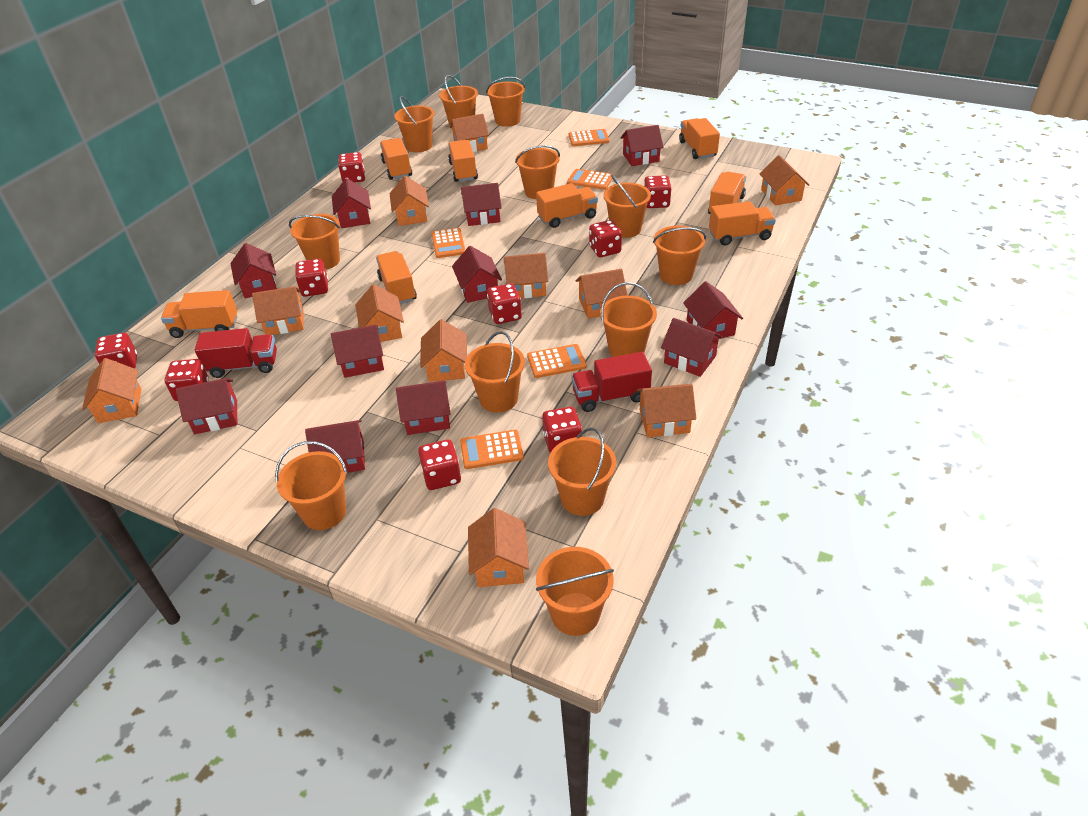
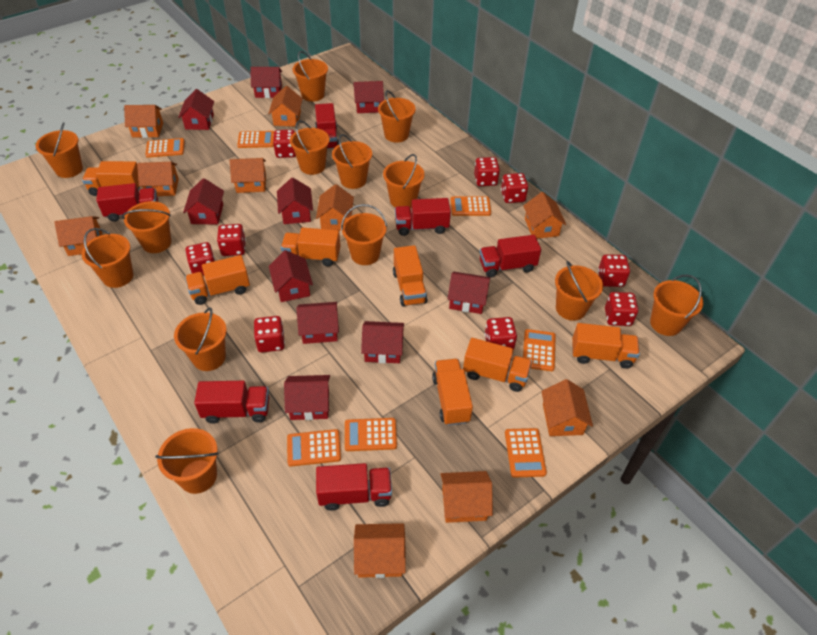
orange bucket: [275,441,347,530] [289,214,340,270] [394,96,434,152] [439,75,478,129] [465,331,525,413] [486,77,525,127] [515,145,560,199] [536,547,614,636] [548,428,616,516] [600,282,657,357] [603,175,651,238] [653,226,706,285] = 12 -> [36,122,83,178] [81,228,133,288] [122,201,171,253] [155,428,219,494] [174,307,227,371] [290,120,330,175] [293,51,328,102] [332,134,372,189] [341,204,387,265] [378,90,416,143] [383,154,425,208] [555,261,603,321] [650,275,703,336] = 13
orange calculator: [432,228,465,258] [460,430,524,469] [527,344,587,378] [567,169,613,190] [569,129,610,146] = 5 -> [145,138,185,158] [237,131,274,148] [287,429,341,466] [345,418,397,451] [451,196,491,216] [505,428,547,478] [523,329,556,371] = 7
orange house: [82,358,141,423] [252,286,304,335] [355,285,404,342] [390,176,429,226] [420,319,467,382] [450,114,489,152] [468,508,529,587] [504,253,548,298] [575,269,628,319] [637,384,696,437] [759,155,810,205] = 11 -> [54,216,102,256] [124,105,163,138] [137,162,179,196] [230,158,266,193] [268,86,303,127] [316,184,354,231] [354,523,406,578] [440,471,493,523] [523,192,566,239] [541,379,593,436] = 10
orange truck: [161,290,237,338] [376,251,417,304] [380,138,412,180] [448,140,478,182] [536,183,598,228] [679,118,720,159] [708,172,746,214] [709,201,776,246] = 8 -> [82,161,140,196] [185,255,250,305] [281,227,340,266] [393,245,427,307] [432,359,473,426] [463,338,532,392] [572,323,640,369] = 7
red house: [176,378,237,434] [230,243,277,299] [305,420,365,473] [331,325,384,378] [332,178,371,228] [396,380,451,435] [452,246,502,303] [461,183,502,226] [621,125,664,166] [661,318,723,377] [683,281,743,339] = 11 -> [178,89,214,130] [183,178,224,225] [250,67,282,98] [269,250,313,302] [277,177,313,224] [284,375,330,420] [296,302,339,344] [354,81,384,113] [361,321,404,363] [448,272,490,314] = 10
red truck: [195,328,277,378] [571,352,652,412] = 2 -> [96,183,158,222] [194,381,269,424] [315,103,339,149] [316,463,392,511] [395,198,451,236] [480,235,541,278] = 6

